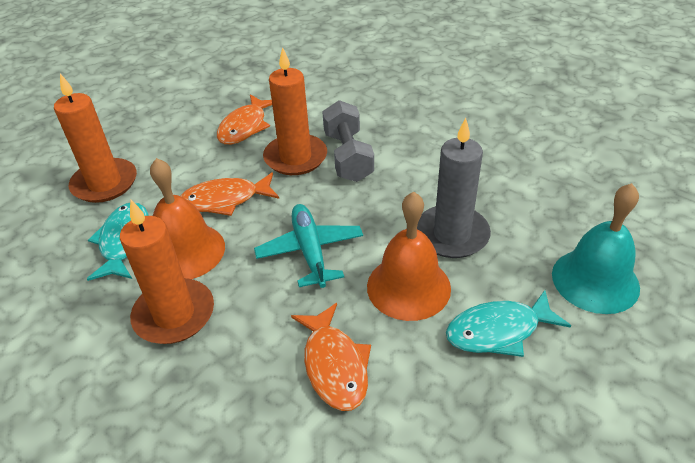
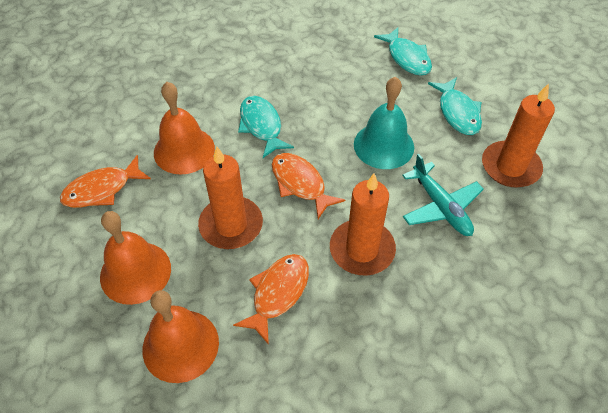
grey candle: [417,118,491,258] = 1 -> none = 0
grey dumbbell: [322,100,374,182] = 1 -> none = 0
orange bell: [150,158,225,279] [367,192,451,321] = 2 -> [100,211,171,305] [142,290,219,383] [154,82,215,175] = 3
turquoise fish: [87,203,149,281] [446,290,571,357] = 2 -> [238,96,294,158] [374,27,432,76] [428,77,482,135] = 3

